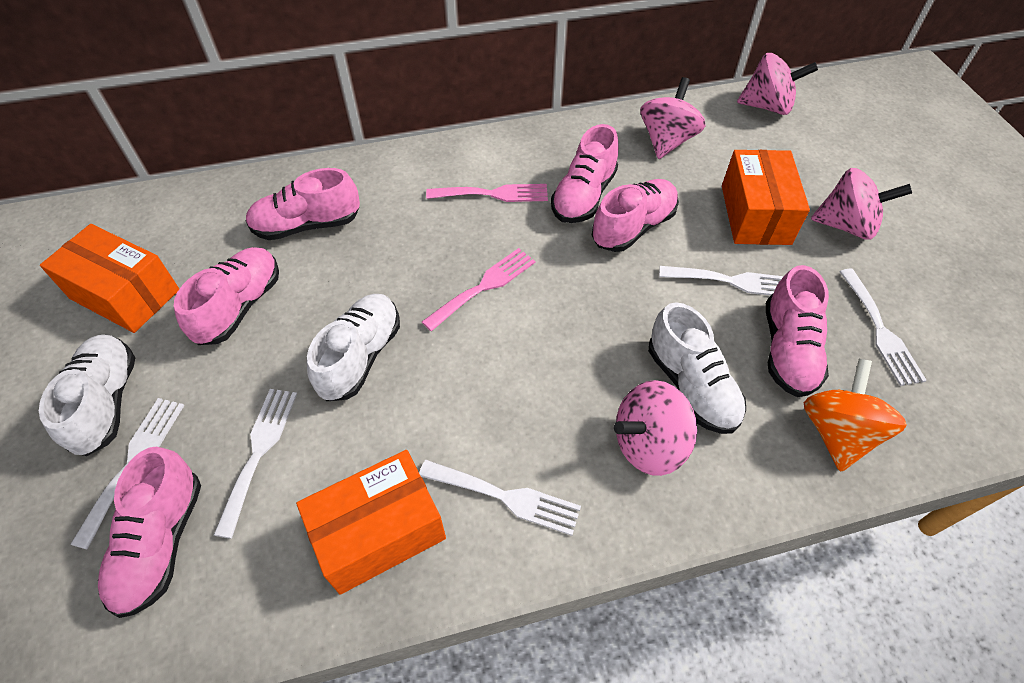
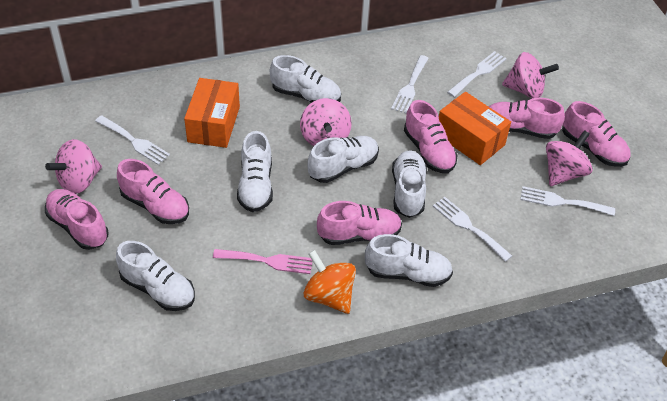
orange box: [40,224,179,333] [296,450,446,595] [722,150,810,245] = 3 -> [184,78,240,148] [439,92,511,165] = 2
pink fork: [422,248,535,331] [426,184,548,202] = 2 -> [213,249,313,274] = 1
white shoe: [39,334,135,456] [307,294,400,401] [648,302,746,434] = 3 -> [116,241,195,311] [237,131,273,212] [270,55,341,103] [307,136,379,183] [365,234,453,287] [392,150,427,218] = 6

